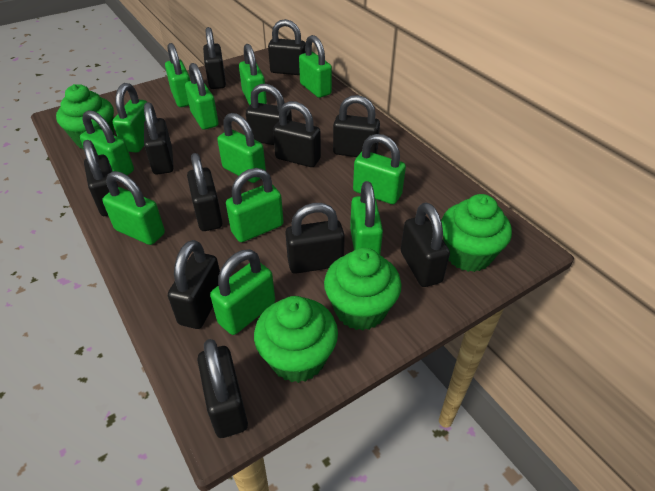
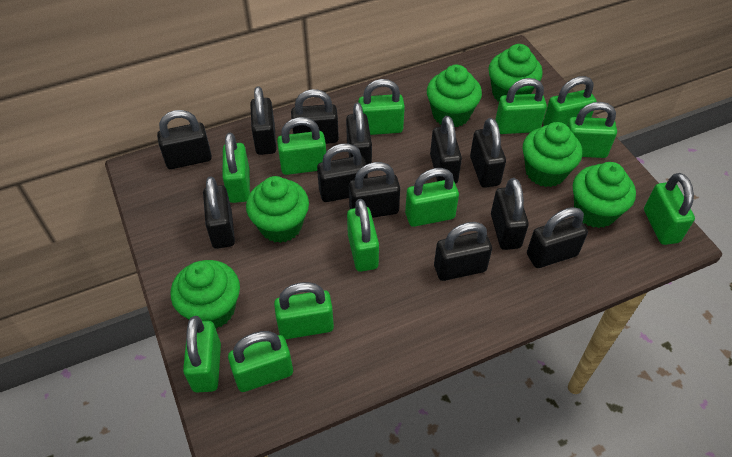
green cupcake: [56,84,114,150] [254,296,338,383] [324,248,401,331] [441,194,512,272] = 4 -> [171,260,240,329] [246,176,309,243] [427,65,482,127] [488,44,543,102] [523,122,582,187] [573,162,636,228] = 6

